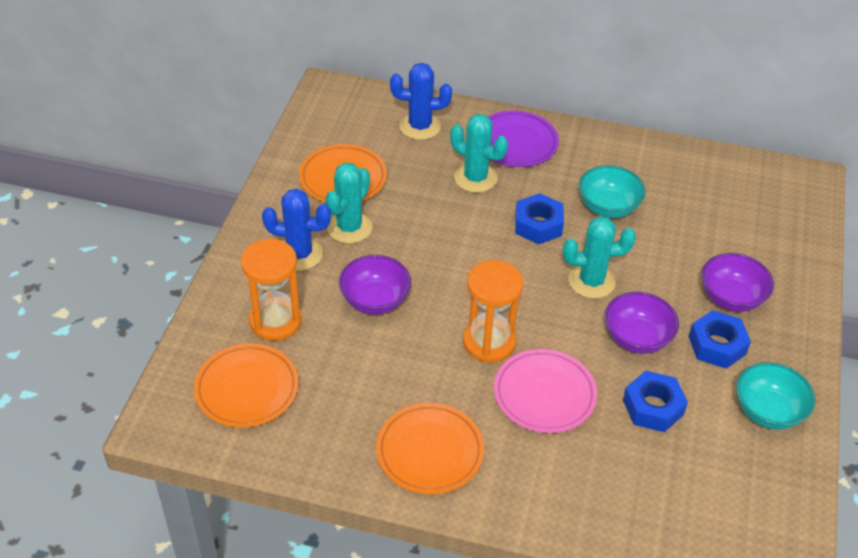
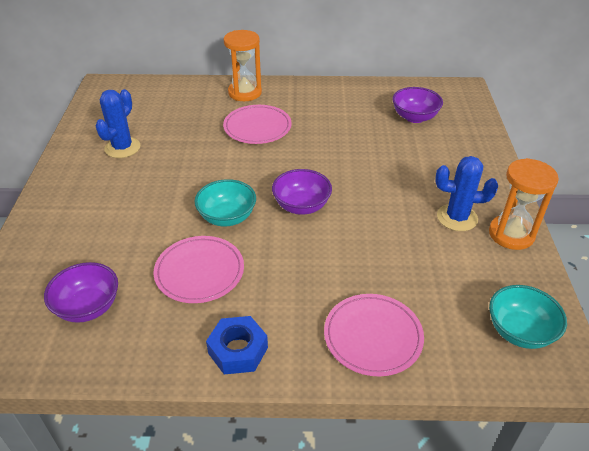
blue nut: [515,193,564,244] [623,371,688,432] [689,310,751,369] = 3 -> [206,316,268,375] = 1
orange plate: [194,343,299,428] [299,144,387,202] [376,403,484,494] = 3 -> none = 0
pink plate: [494,349,597,433] = 1 -> [154,236,244,303] [223,105,292,144] [324,294,424,376] = 3
purple plate: [488,111,559,167] = 1 -> none = 0
turquoise cactus: [325,162,372,244] [450,114,508,193] [563,216,636,299] = 3 -> none = 0

